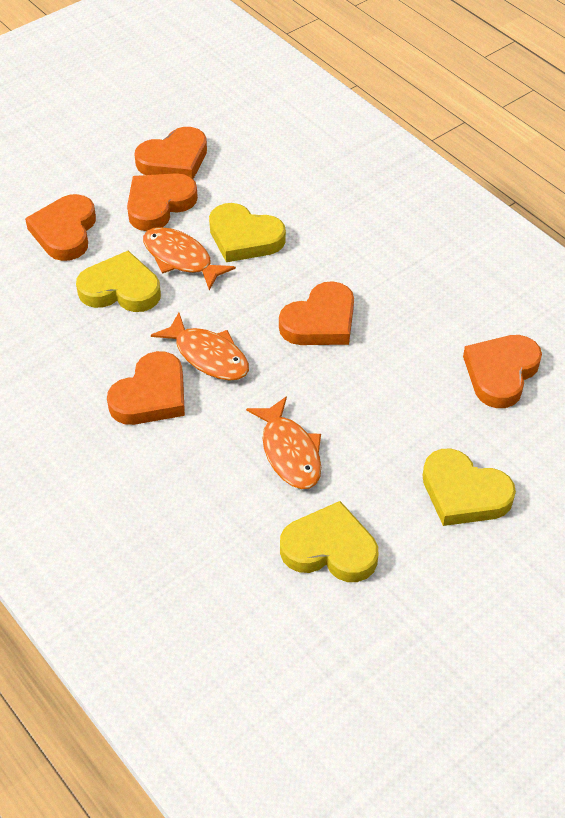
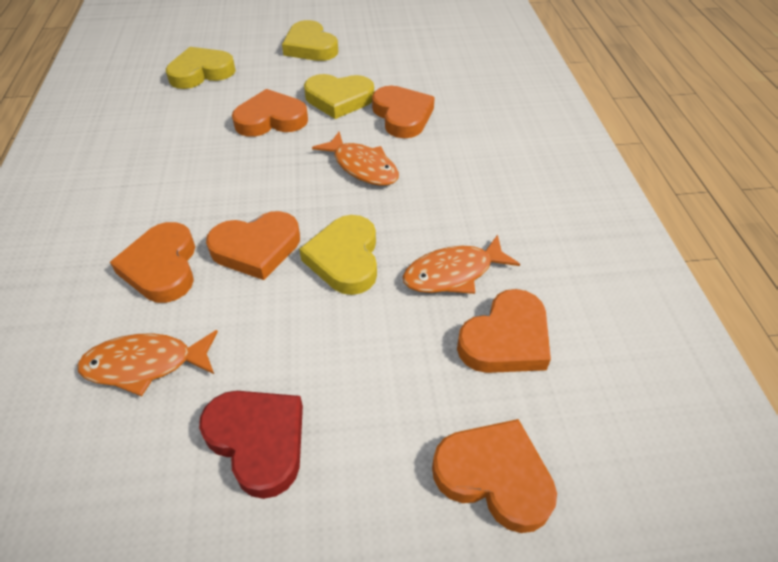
red heart: none = 0 -> [199,391,303,499] = 1

